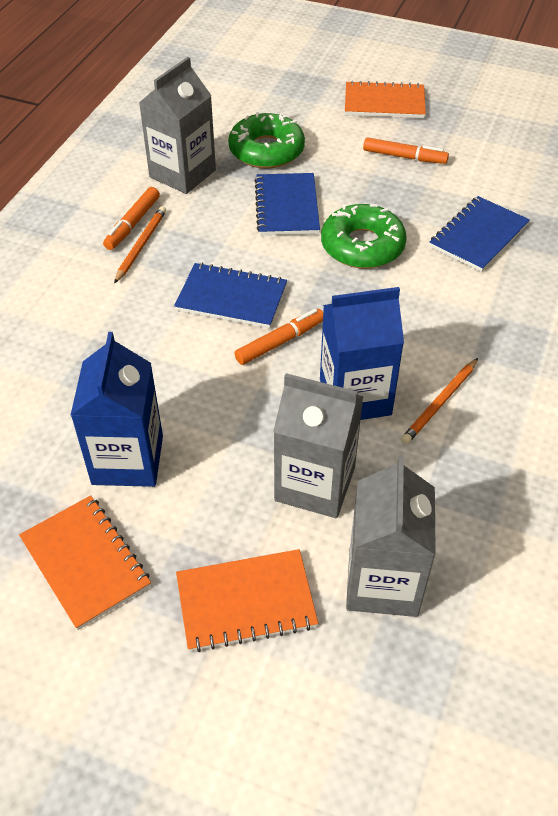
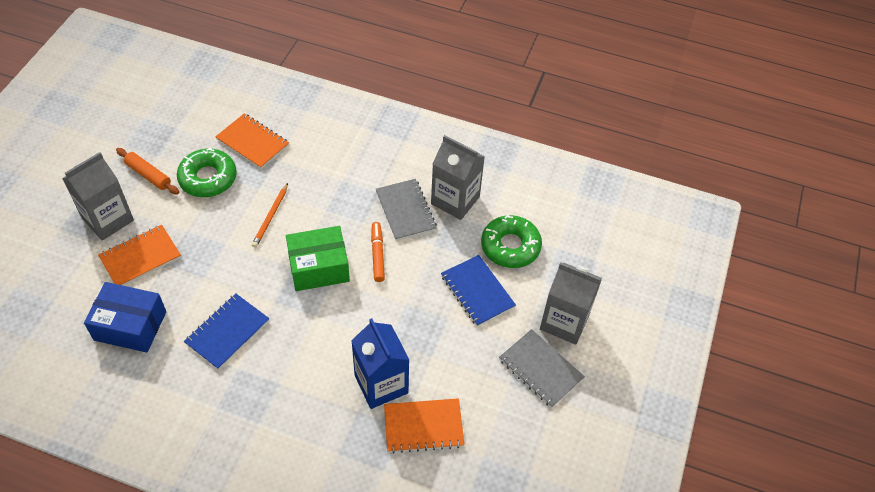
blue box: none = 0 -> [84,282,166,353] = 1
blue carton: [71,332,163,487] [320,287,404,420] = 2 -> [351,318,409,409] = 1
blue notebook: [174,263,287,328] [254,173,320,235] [430,196,530,272] = 3 -> [184,293,269,370] [441,255,516,327] = 2
green box: none = 0 -> [286,226,350,291] = 1
grey notebook: none = 0 -> [376,179,437,241] [499,329,585,408] = 2
orange marker: [103,187,160,250] [234,309,323,365] [363,137,449,164] = 3 -> [371,222,385,282] = 1
orange pencil: [114,206,166,283] [401,358,478,444] = 2 -> [252,183,288,248] = 1
orange rolling pin: none = 0 -> [116,148,179,195] = 1

